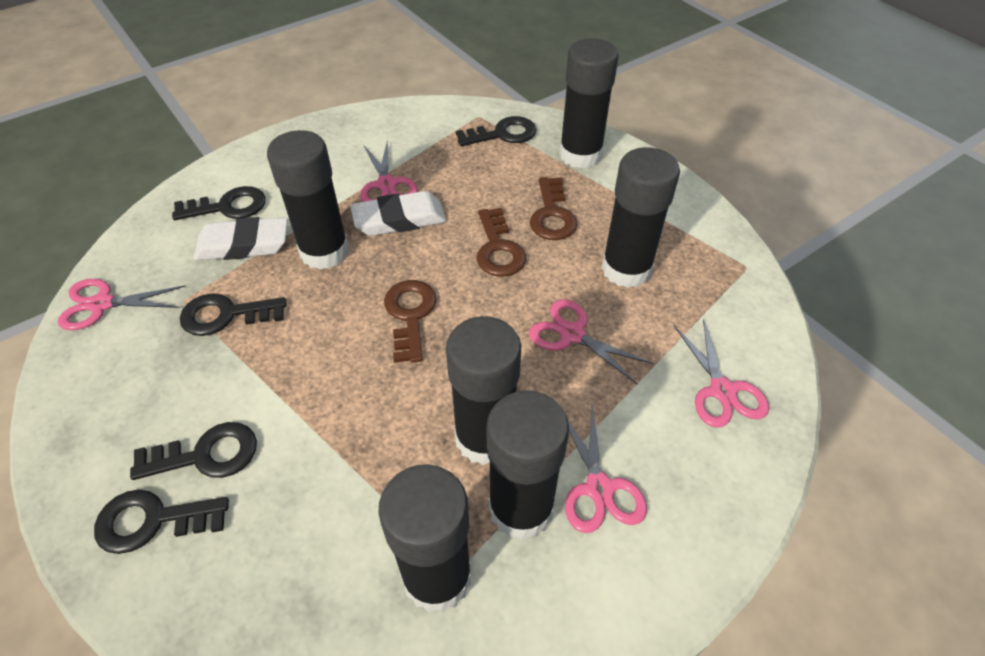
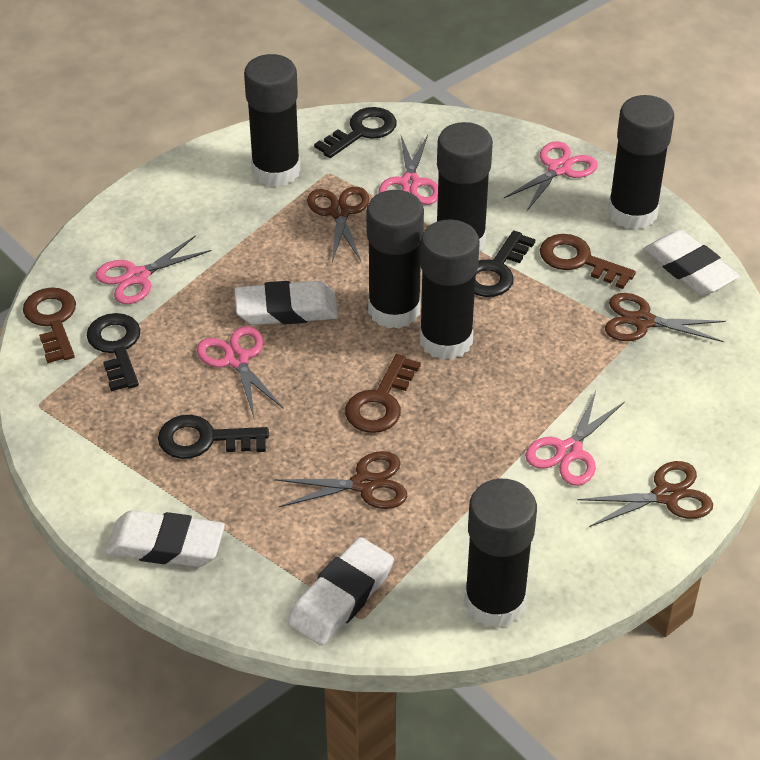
black key: [94,490,229,554] [130,422,257,480] [172,186,266,220] [180,293,286,336] [456,116,537,146] = 5 -> [87,313,141,391] [158,415,269,459] [314,107,397,158] [474,230,536,297] = 4
brown scissors: none = 0 -> [275,451,407,509] [307,187,369,262] [577,461,713,527] [605,293,726,342] = 4
white eraser: [193,217,288,260] [350,191,447,236] = 2 -> [105,510,225,567] [234,281,338,325] [288,537,394,646] [644,230,740,296] = 4

